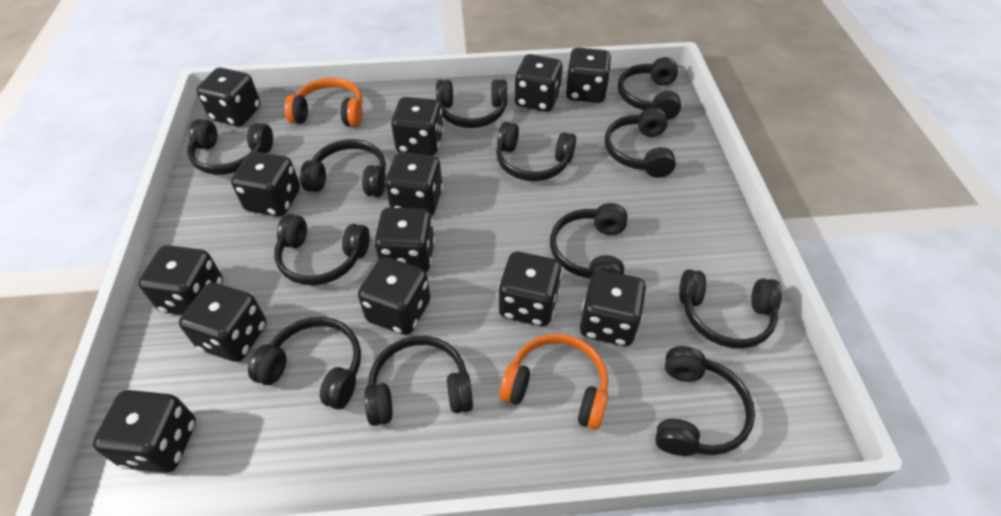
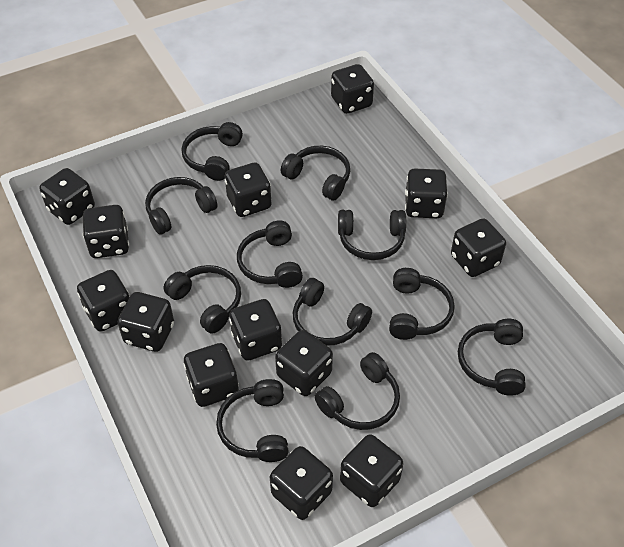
black headphones: [187,119,273,175] [248,317,361,409] [274,214,370,285] [300,139,386,197] [365,336,473,426] [436,79,507,128] [496,122,576,181] [550,203,627,279] [605,107,676,178] [618,57,681,120] [655,346,755,456] [679,270,782,348] = 12 -> [145,177,218,235] [164,265,241,334] [182,122,243,181] [216,379,289,462] [237,220,303,288] [281,146,350,201] [293,278,372,346] [315,352,400,430] [338,210,406,260] [389,268,455,340] [458,319,526,396] = 11
orange headphones: [284,78,363,127] [499,334,608,430] = 2 -> none = 0

